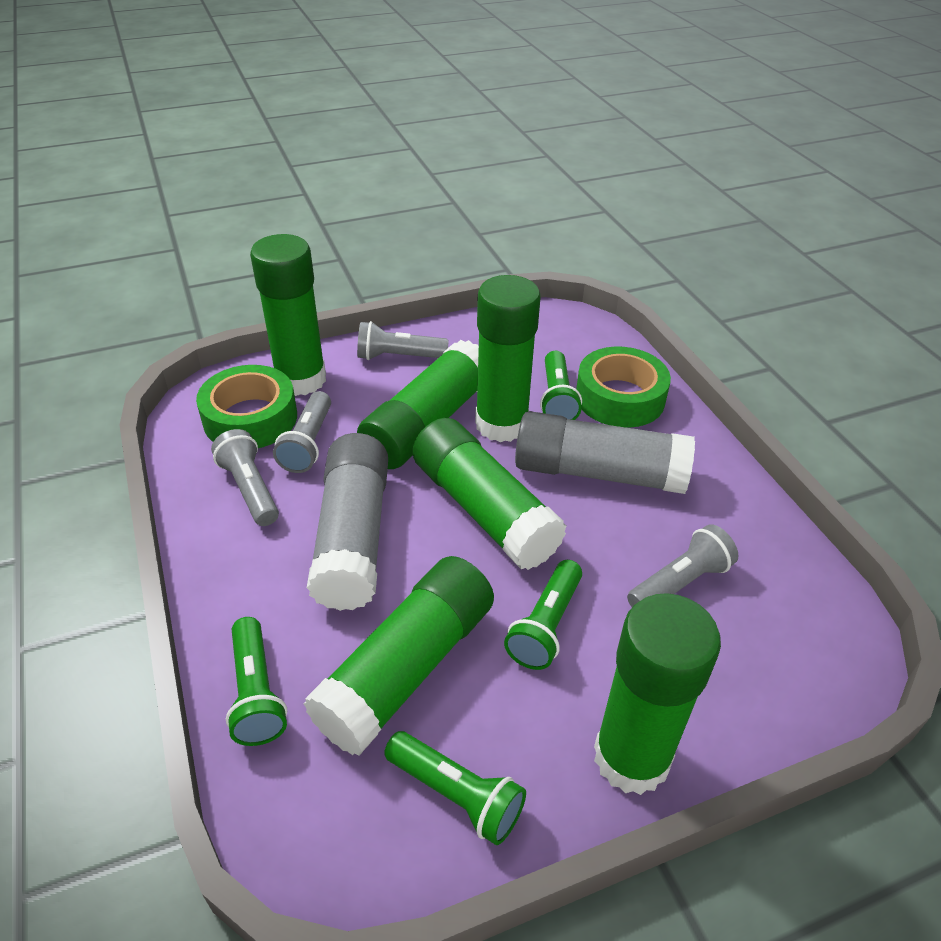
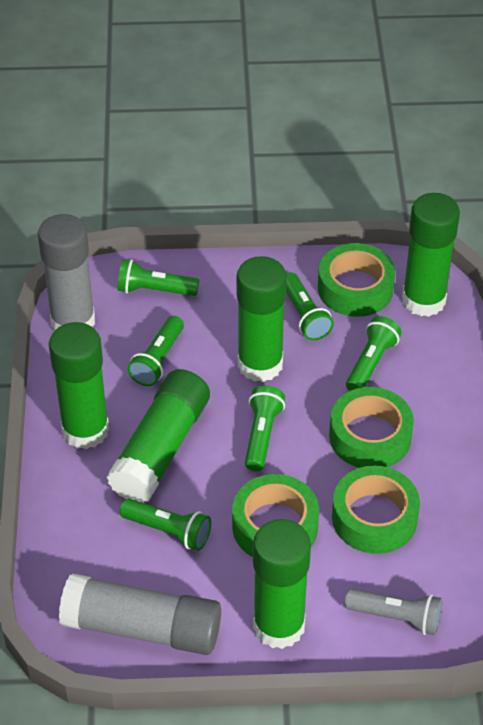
green flashlight: [226,617,287,746] [384,731,526,845] [504,560,582,670] [540,351,582,420] = 4 -> [117,259,199,296] [120,498,211,551] [127,316,184,386] [245,386,285,471] [286,272,334,341] [346,316,402,391] = 6
green glue stick: [250,234,326,396] [303,556,494,755] [357,340,479,469] [412,418,567,570] [475,275,541,442] [594,593,721,795] = 6 -> [49,322,109,449] [107,369,210,503] [236,256,287,382] [253,519,311,649] [402,193,460,317] = 5
green tape: [196,365,297,448] [576,346,671,428] = 2 -> [232,474,319,557] [318,243,396,317] [329,387,414,468] [332,466,420,554] = 4
grey flashlight: [211,429,279,526] [273,391,331,473] [357,321,449,360] [627,524,739,607] = 4 -> [345,588,442,635] = 1

